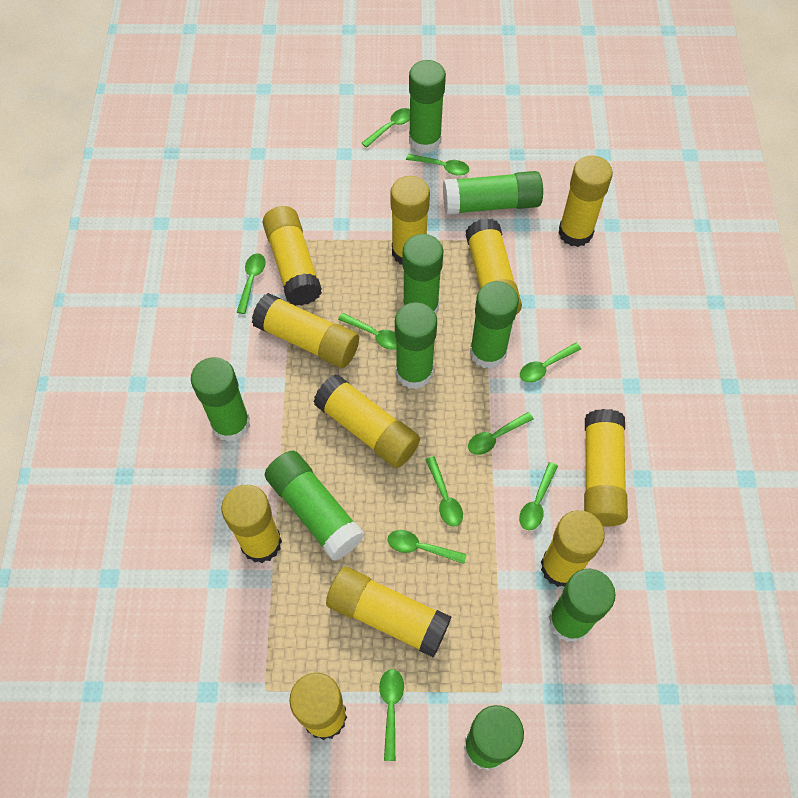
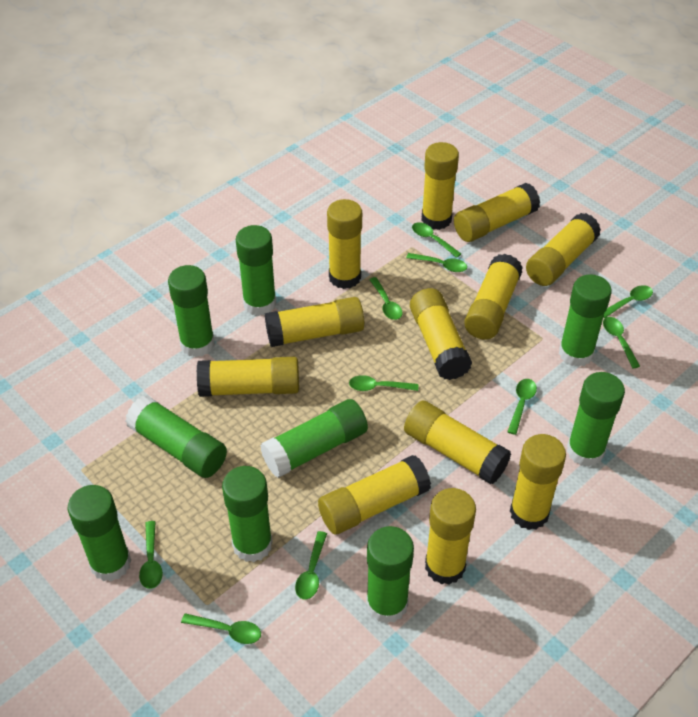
yellow glue stick: [221,485,282,563] [252,293,359,368] [263,206,322,306] [289,673,347,740] [313,374,420,468] [326,567,451,657] [390,176,430,265] [466,218,522,315] [541,510,605,587] [558,155,613,247] [584,409,628,526] = 11 -> [197,357,299,397] [265,297,364,347] [318,455,431,535] [327,199,362,289] [404,401,511,484] [410,288,472,380] [421,142,459,230] [425,488,476,585] [454,183,540,242] [464,254,523,340] [510,434,566,530] [526,213,601,286] = 12

